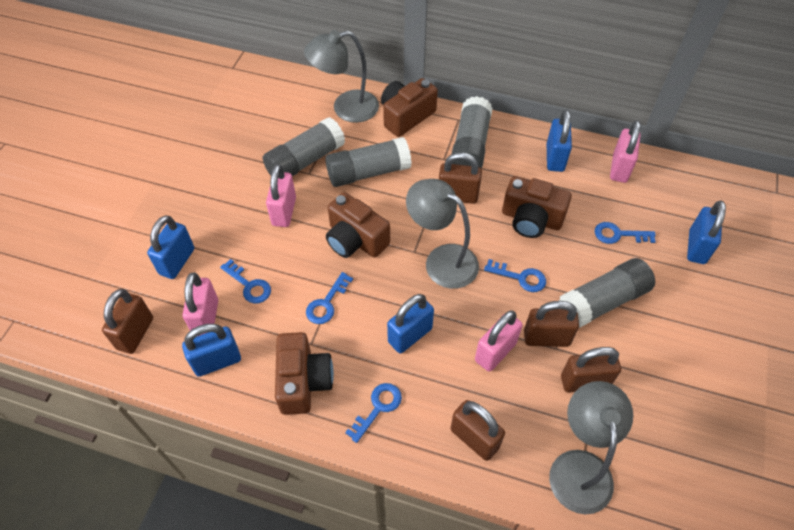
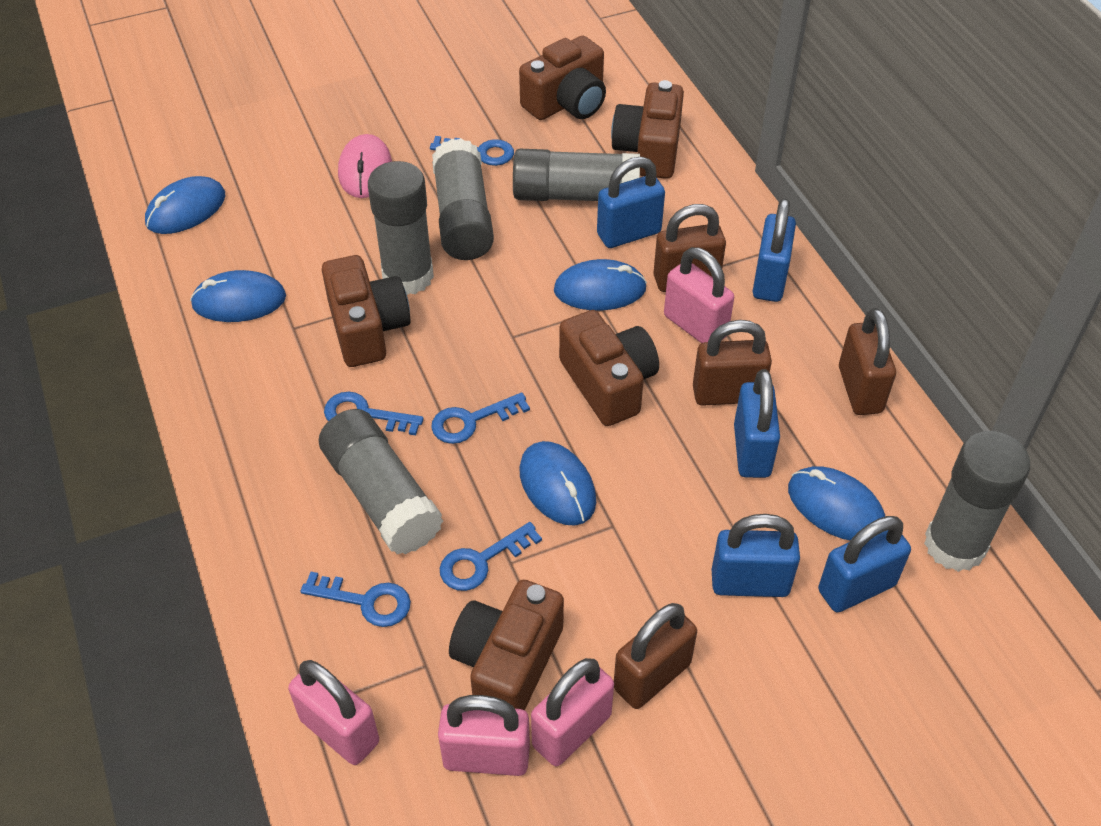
blue mouse: none = 0 -> [145,176,225,234] [190,270,286,322] [519,441,596,526] [554,259,647,310] [788,466,885,540] = 5
brown camera: [275,332,334,415] [326,192,390,258] [381,78,438,137] [502,176,572,238] = 4 -> [322,255,410,367] [449,580,564,710] [519,36,606,120] [559,310,659,426] [611,80,684,179] = 5
brown padlock: [102,289,153,354] [439,152,482,204] [451,400,505,461] [524,301,579,347] [561,347,621,393] = 5 -> [614,603,697,709] [653,204,726,292] [693,320,772,406] [839,308,896,415] = 4
grey glue stick: [263,117,345,177] [325,137,412,187] [452,96,493,168] [559,258,655,328] = 4 -> [319,409,443,554] [368,161,434,295] [432,138,494,260] [513,149,640,201] [924,431,1030,572] = 5
grey lamp: [304,30,379,123] [406,179,479,289] [549,381,633,514] = 3 -> none = 0
pink mouse: none = 0 -> [338,134,392,198] = 1

